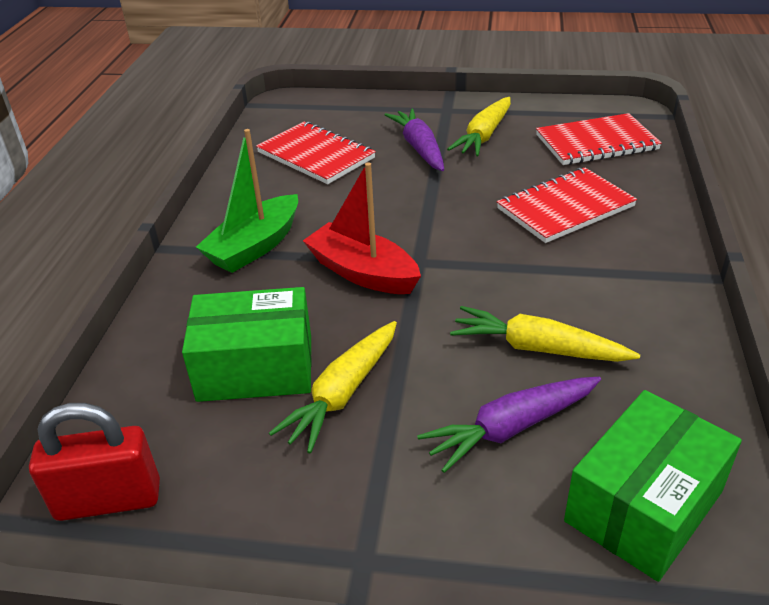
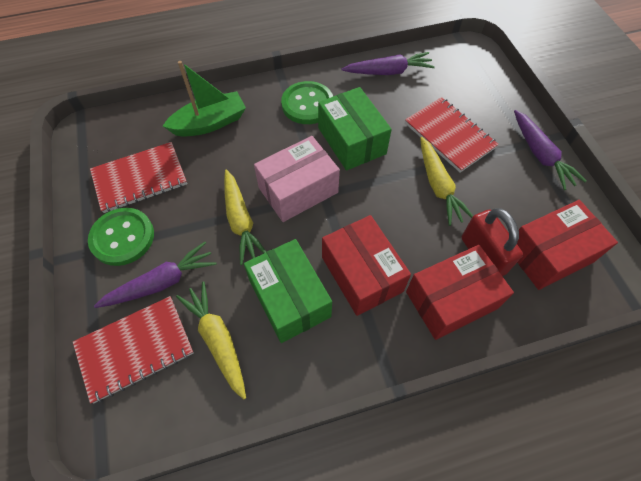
green button: none = 0 -> [88,208,154,266] [281,81,333,124] = 2
pink box: none = 0 -> [254,136,340,222] = 1
purple carrot: [385,108,444,171] [417,377,601,473] = 2 -> [94,242,216,308] [342,52,435,75] [514,110,586,190] = 3
red boat: [303,162,421,294] = 1 -> none = 0
red box: none = 0 -> [322,215,411,316] [406,245,514,340] [517,200,618,290] = 3

